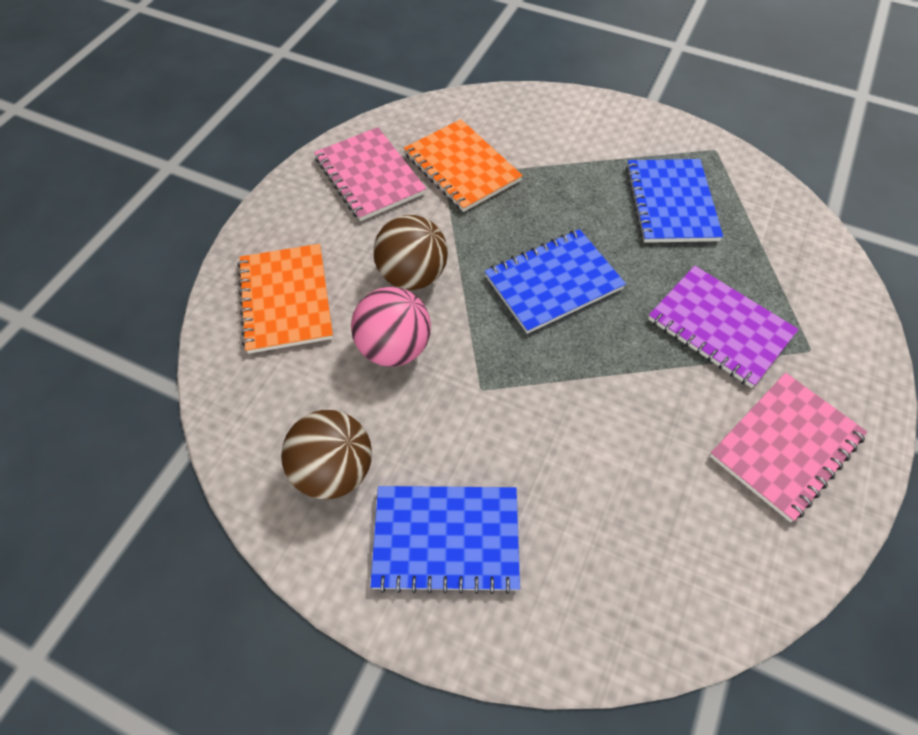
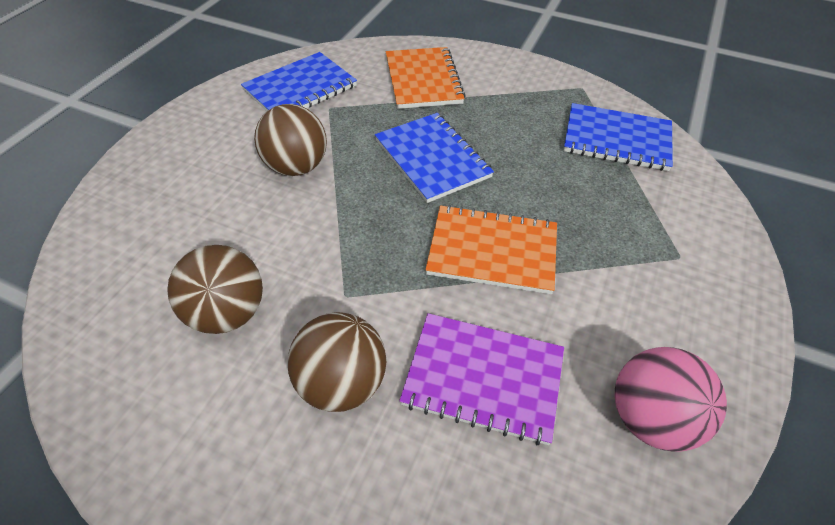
brown ball: [281,410,372,499] [374,215,448,290] = 2 -> [167,245,263,334] [254,104,327,176] [287,312,386,412] = 3
pink notebook: [314,127,426,221] [710,373,867,522] = 2 -> none = 0

